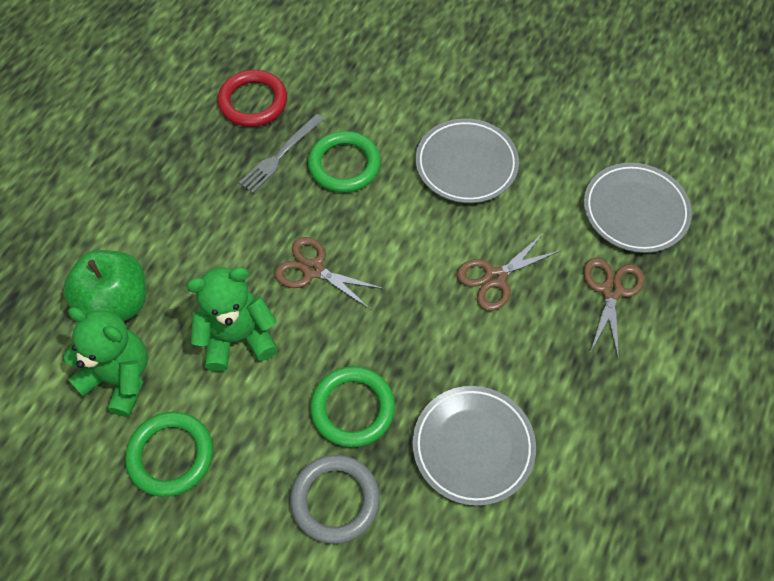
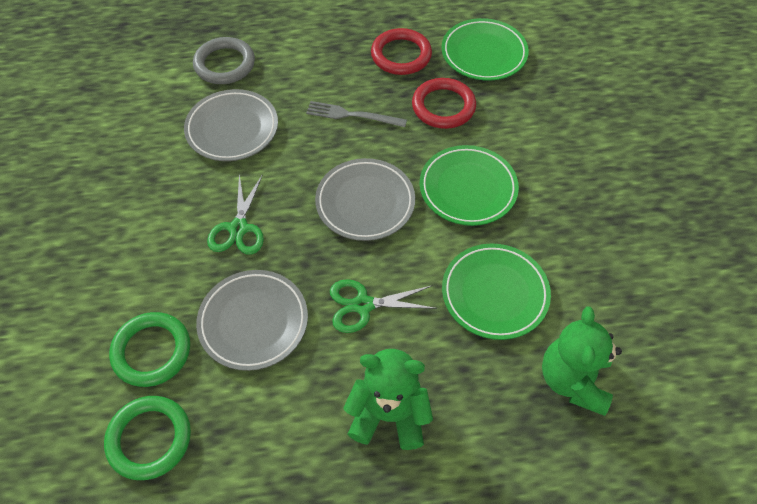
brown scissors: [275,237,384,310] [457,234,562,311] [583,258,644,360] = 3 -> none = 0
green apple: [63,250,146,322] = 1 -> none = 0
green plate: none = 0 -> [420,145,519,226] [442,18,529,81] [442,243,551,340] = 3
green ring: [125,412,213,497] [308,131,381,193] [310,366,395,447] = 3 -> [104,396,191,480] [109,312,190,387] = 2
green scissors: none = 0 -> [207,174,264,255] [330,279,437,333] = 2
red ring: [217,70,287,127] = 1 -> [371,28,432,75] [412,78,476,129] = 2

